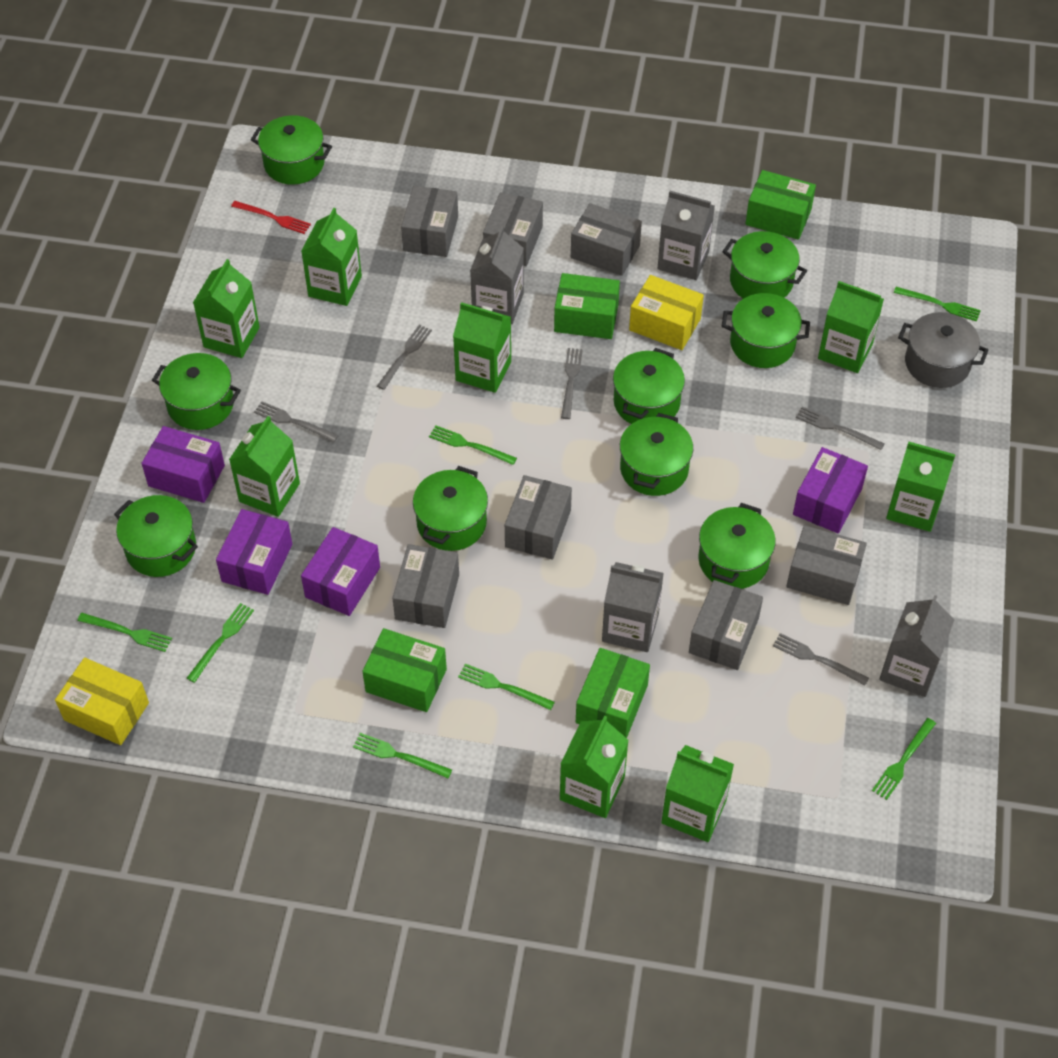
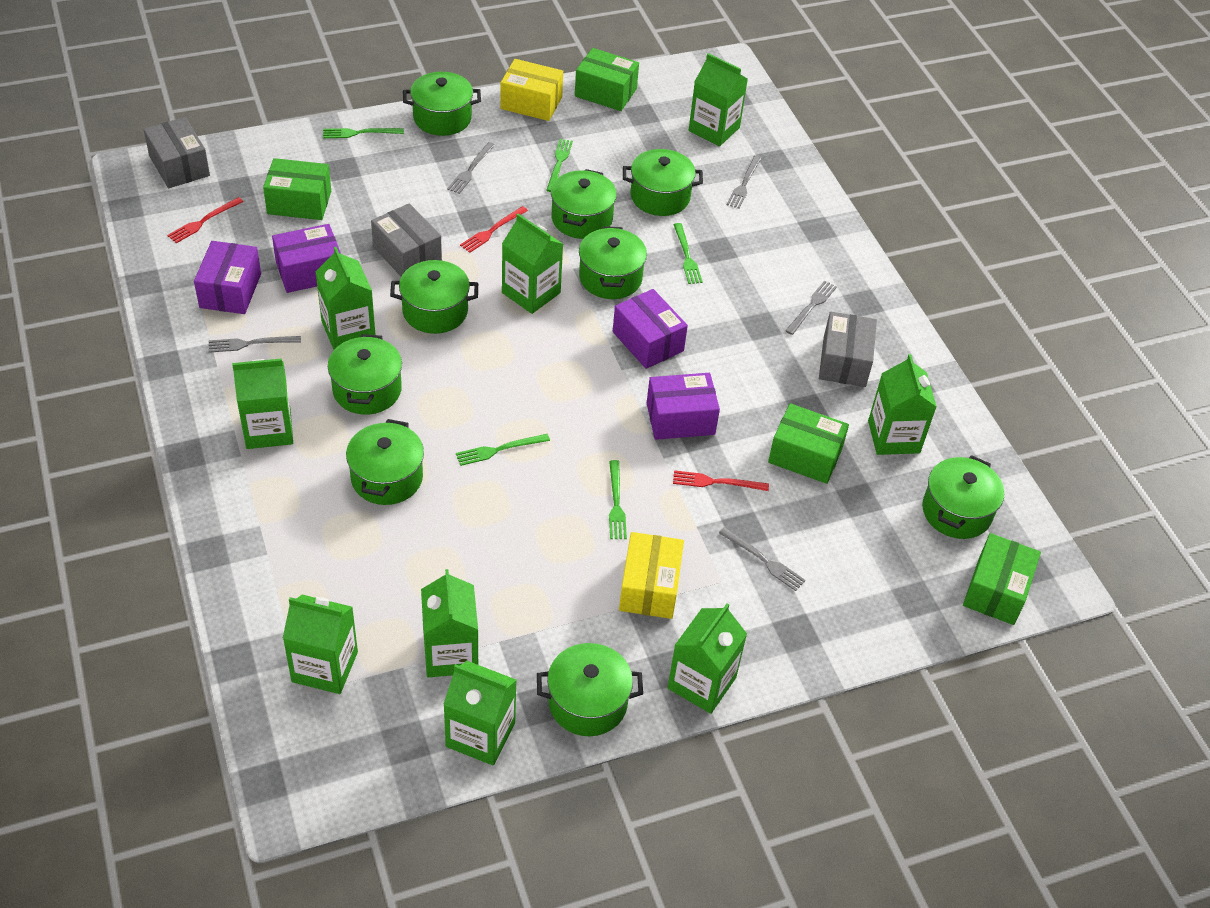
green carton: [193,259,260,358] [229,416,300,517] [301,208,362,306] [453,302,511,393] [560,716,629,818] [661,745,734,842] [818,281,884,373] [886,442,955,532] = 8 -> [232,358,293,449] [283,595,358,694] [315,247,376,350] [421,569,478,677] [443,661,517,766] [502,213,563,314] [668,603,747,714] [689,53,748,146] [868,354,937,455] = 9
green fork: [77,613,172,652] [187,603,254,683] [353,733,452,778] [429,425,517,465] [458,663,555,710] [872,718,936,800] [894,287,981,322] = 7 -> [323,128,404,138] [456,434,550,466] [546,139,573,192] [609,460,627,539] [673,223,703,284] = 5
grey box: [392,544,459,628] [401,186,458,257] [483,192,543,266] [505,475,572,560] [571,203,642,276] [689,580,763,670] [786,525,867,605] = 7 -> [144,117,210,188] [371,203,442,277] [819,311,877,387] = 3
grey carton: [470,226,524,324] [602,562,664,652] [658,191,715,280] [879,595,954,697] = 4 -> none = 0
grey pot: [898,312,988,388] = 1 -> none = 0
red fork: [231,201,311,234] = 1 -> [167,197,243,243] [460,206,528,253] [673,470,769,491] = 3

